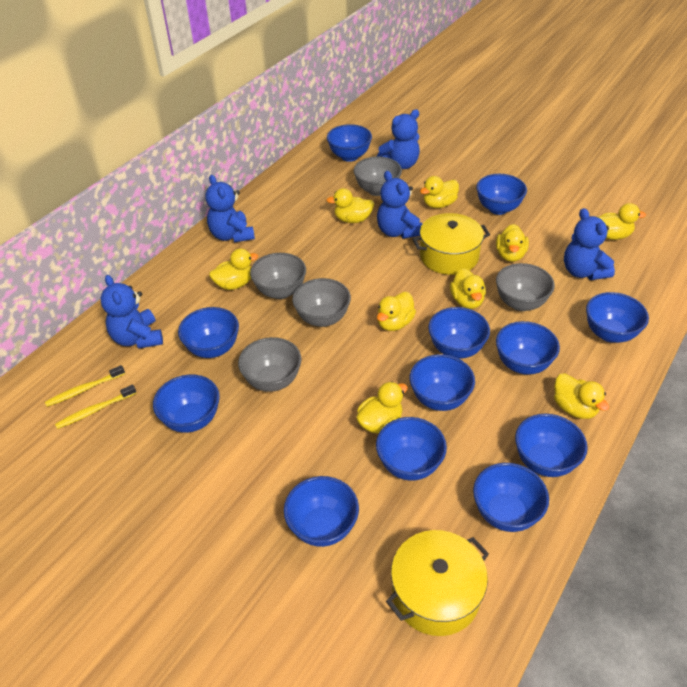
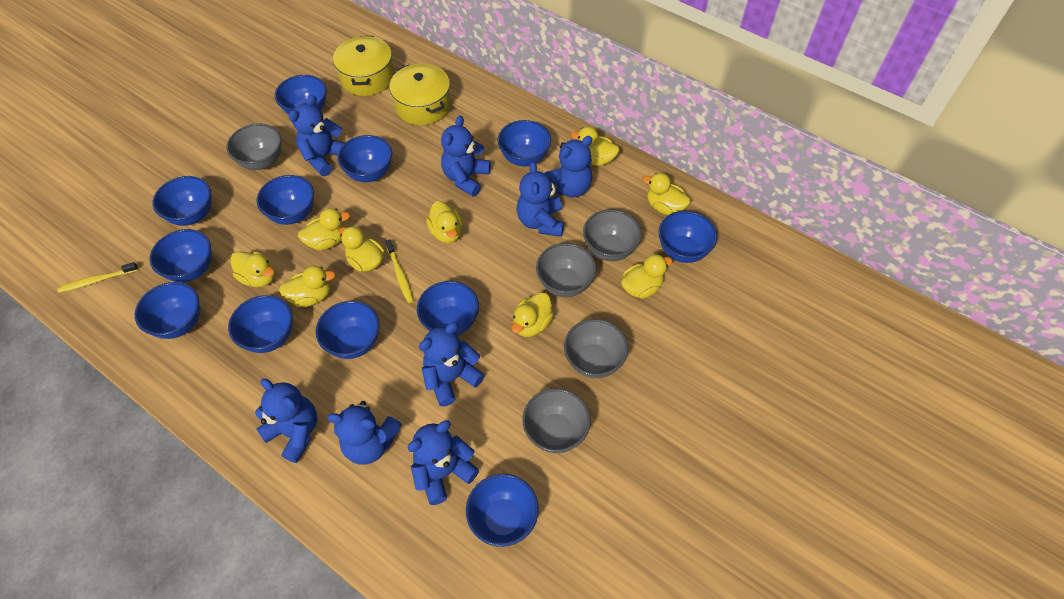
blue teddy bear: [100,275,163,349] [205,175,255,243] [377,109,420,169] [377,171,422,239] [564,208,615,280] = 5 -> [255,379,317,463] [289,95,345,176] [327,401,402,465] [408,420,479,505] [419,322,485,407] [441,116,491,197] [516,162,564,237] [544,136,592,198] = 8

